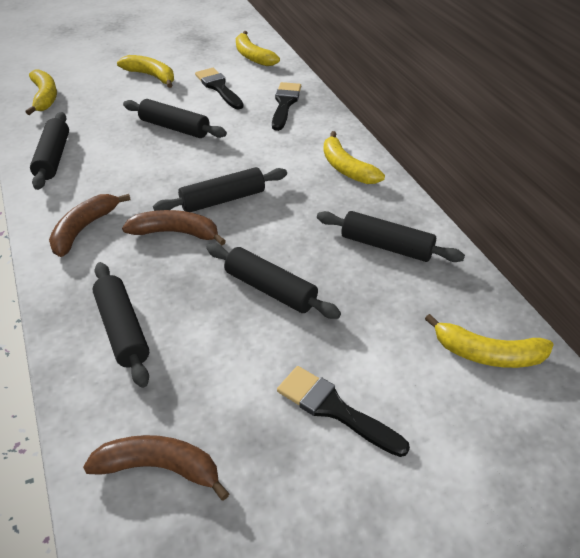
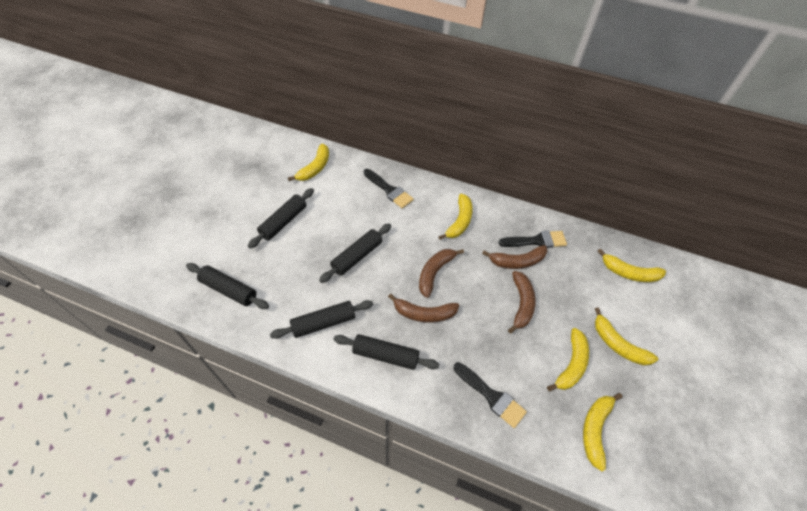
black rolling pin: [30,112,69,190] [92,262,149,388] [123,99,227,138] [153,167,287,212] [206,243,341,319] [317,211,465,262] = 6 -> [186,263,269,309] [248,188,314,249] [270,300,373,339] [319,223,391,283] [333,334,439,370] = 5
brown banana: [49,194,131,257] [83,435,230,501] [122,210,226,245] = 3 -> [388,293,459,323] [419,249,464,298] [482,245,548,269] [508,271,536,334] = 4
yellow banana: [26,70,57,115] [117,55,174,88] [236,31,280,66] [323,131,385,184] [425,314,554,368] = 5 -> [288,144,329,181] [438,194,473,240] [547,328,589,391] [583,393,622,471] [595,307,658,366] [597,249,666,282] = 6

